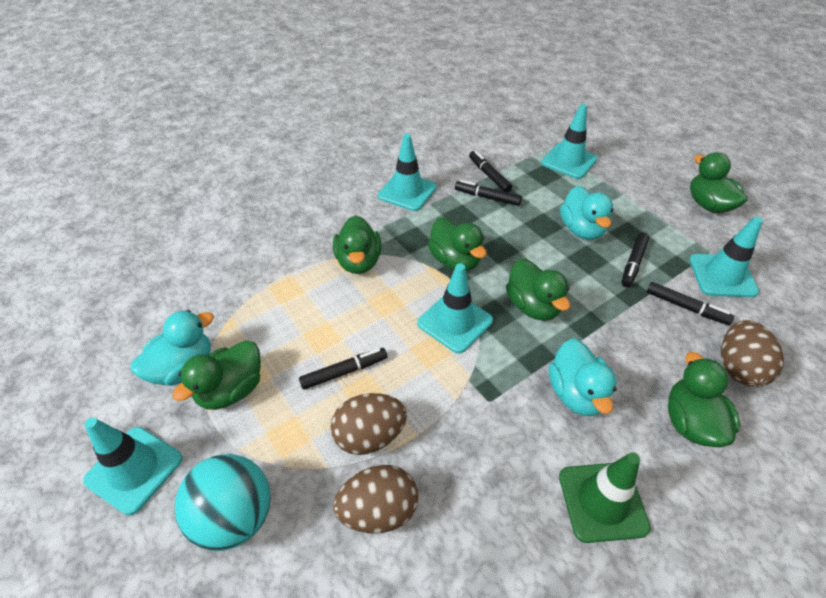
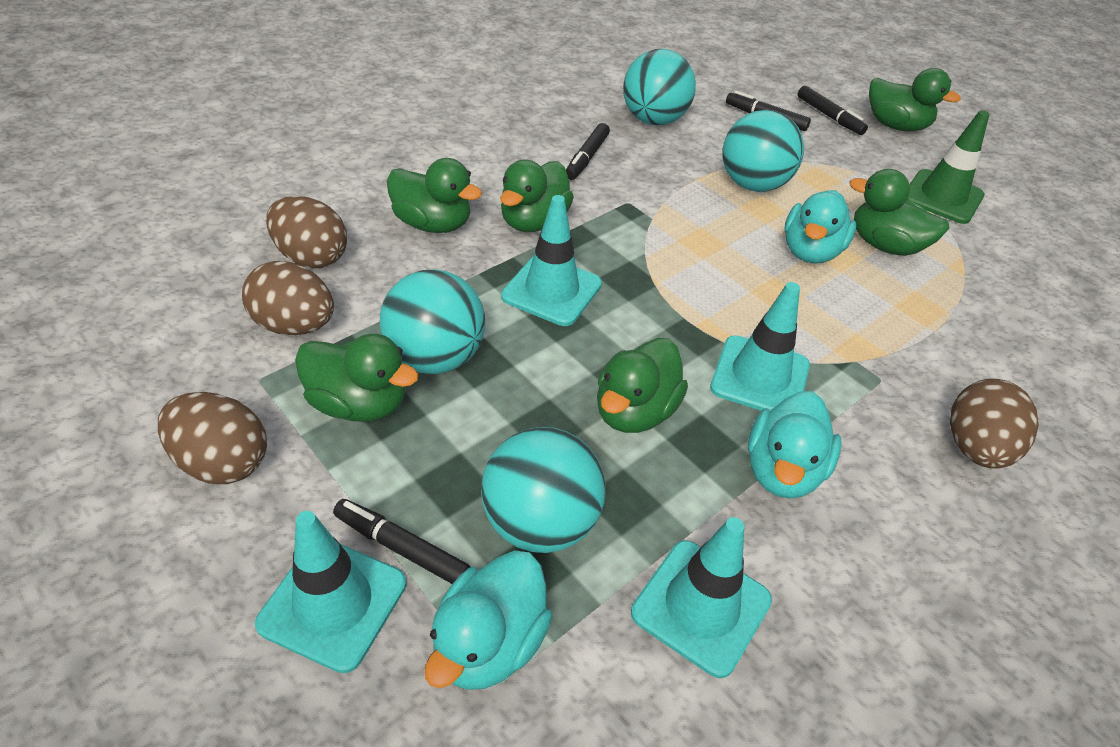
black marker: [299,348,387,390] [455,180,522,206] [469,151,512,192] [621,232,649,288] [647,282,734,325] = 5 -> [333,499,470,584] [566,123,610,180] [726,91,811,131] [797,86,868,135] = 4
brown egg: [330,393,407,455] [333,465,419,534] [721,320,784,387] = 3 -> [158,392,267,484] [242,261,334,335] [266,196,347,268] [950,379,1039,469] = 4
turquoise ball: [175,454,271,551] = 1 -> [380,270,486,374] [481,427,606,553] [623,49,696,125] [722,110,804,192] = 4
turquoise traffic cone: [83,418,182,515] [378,134,437,211] [417,263,493,354] [541,104,597,179] [689,217,763,297] = 5 -> [255,511,406,673] [501,195,602,326] [631,517,772,678] [710,282,810,412] = 4

